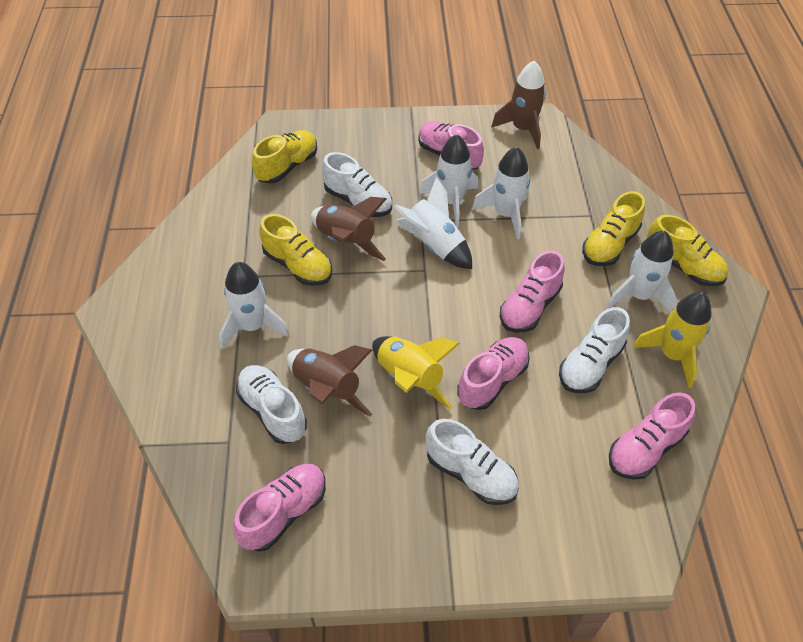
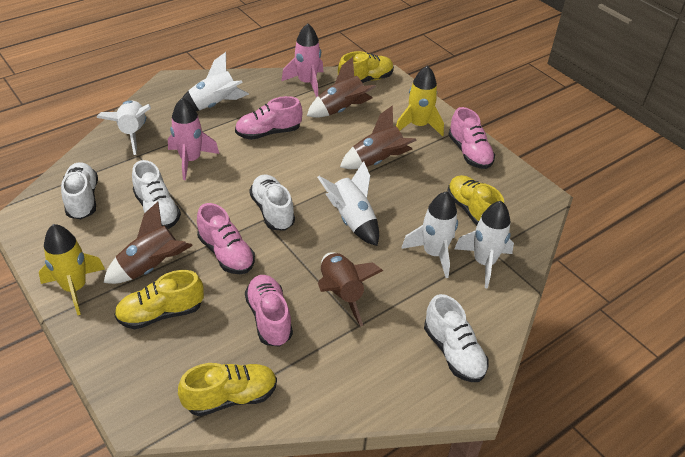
brown rocket: [287,345,372,416] [311,197,386,261] [491,61,546,149] = 3 -> [104,202,193,284] [307,57,376,118] [318,252,383,327] [340,105,417,169] = 4
pink rocket: none = 0 -> [168,98,219,180] [281,23,323,98] = 2
pink shoe: [233,464,326,552] [418,121,484,170] [457,337,530,410] [500,251,565,332] [609,392,695,480] = 5 -> [197,203,255,274] [235,96,302,140] [245,275,293,347] [448,107,495,169] = 4

